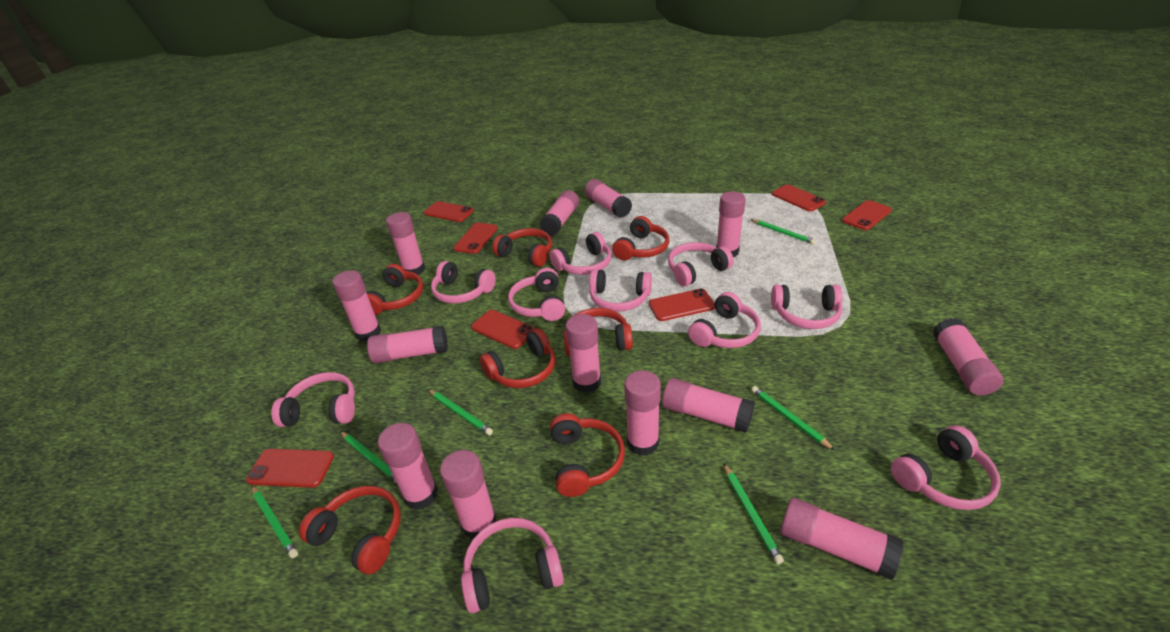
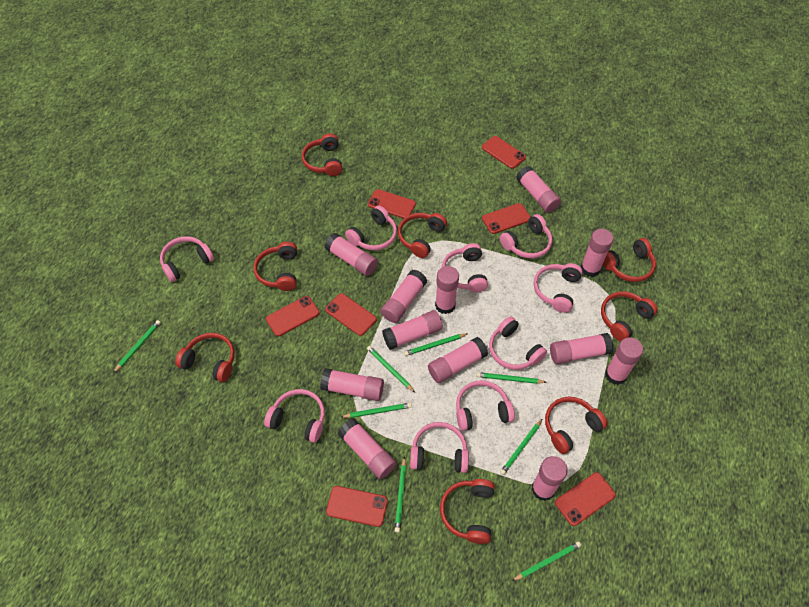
green pencil: [252,486,298,558] [340,431,396,482] [428,389,493,435] [723,463,784,564] [750,219,816,245] [751,386,835,451] = 6 -> [113,320,161,373] [341,403,412,418] [367,346,415,392] [395,456,406,533] [404,333,468,356] [477,372,547,384] [500,418,543,475] [512,541,581,581] = 8
pink glue stick: [333,270,381,341] [367,326,448,363] [378,423,438,510] [386,212,425,275] [440,450,496,539] [540,190,579,236] [566,314,601,393] [585,179,632,218] [624,370,661,456] [662,378,755,433] [716,191,746,257] [780,498,903,580] [933,318,1004,396] = 13 -> [320,368,384,401] [324,233,378,276] [338,418,396,479] [381,269,427,323] [382,310,443,350] [428,337,488,383] [435,266,459,314] [516,166,561,213] [531,456,568,501] [550,333,614,364] [581,229,613,277] [605,337,643,385] = 12
pink headphones: [271,372,355,427] [431,261,496,304] [461,518,564,613] [508,268,565,321] [550,232,611,275] [589,269,652,311] [668,242,733,286] [688,292,761,348] [771,285,843,329] [891,425,1001,510] = 10 -> [160,236,214,282] [264,389,325,443] [345,206,397,251] [410,422,469,473] [442,243,488,293] [456,380,515,431] [489,316,547,370] [500,214,552,258] [534,263,583,313] = 9
red headphones: [299,486,401,574] [366,264,423,315] [480,329,556,388] [492,228,552,267] [550,413,625,497] [563,308,633,356] [612,216,669,260] = 7 -> [175,333,235,382] [253,242,297,291] [302,133,342,176] [398,213,447,258] [440,479,495,544] [545,397,608,454] [601,291,658,342] [603,238,656,282] = 8

